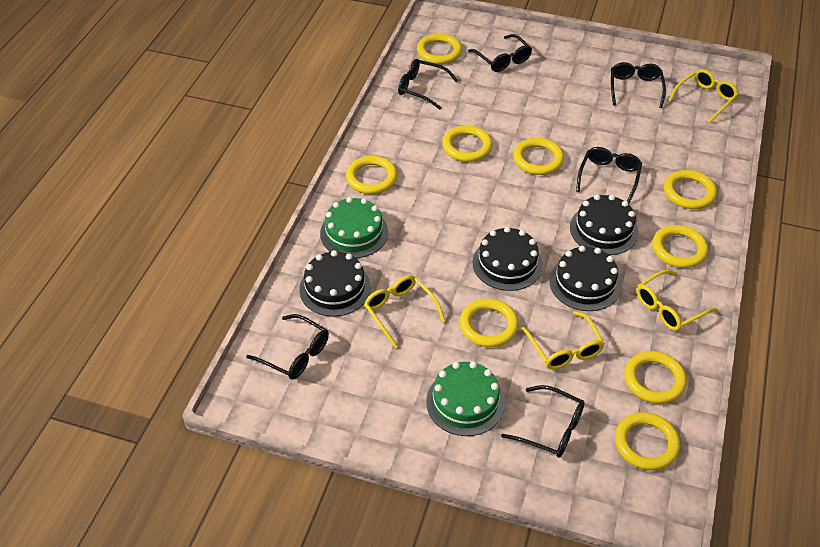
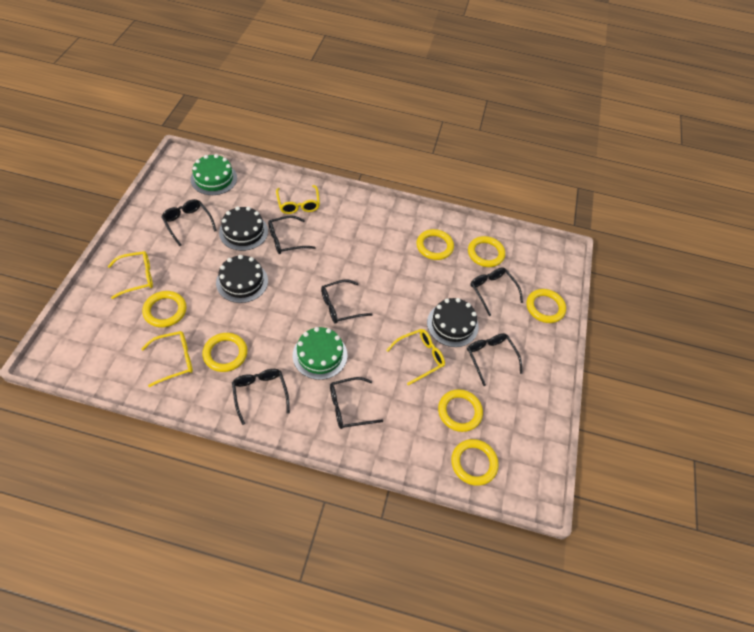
black cake: [299,250,371,317] [473,227,543,291] [550,246,621,311] [570,195,638,255] = 4 -> [216,255,268,303] [219,206,268,251] [427,298,479,347] = 3
black glasses: [246,314,329,380] [398,59,458,110] [468,34,532,72] [501,385,585,458] [576,147,642,204] [611,62,666,108] = 6 -> [161,199,217,246] [232,369,290,425] [268,215,316,254] [321,279,373,324] [330,377,383,429] [467,333,523,386] [470,267,523,316] = 7
yellow ring: [346,156,397,194] [417,33,462,64] [442,125,492,162] [460,299,519,347] [513,138,564,175] [615,412,680,470] [624,351,687,404] [652,225,708,268] [664,170,717,209] = 9 -> [142,291,186,327] [202,333,247,372] [416,229,454,260] [438,389,483,432] [451,439,499,486] [468,236,505,267] [526,289,566,323] = 7

